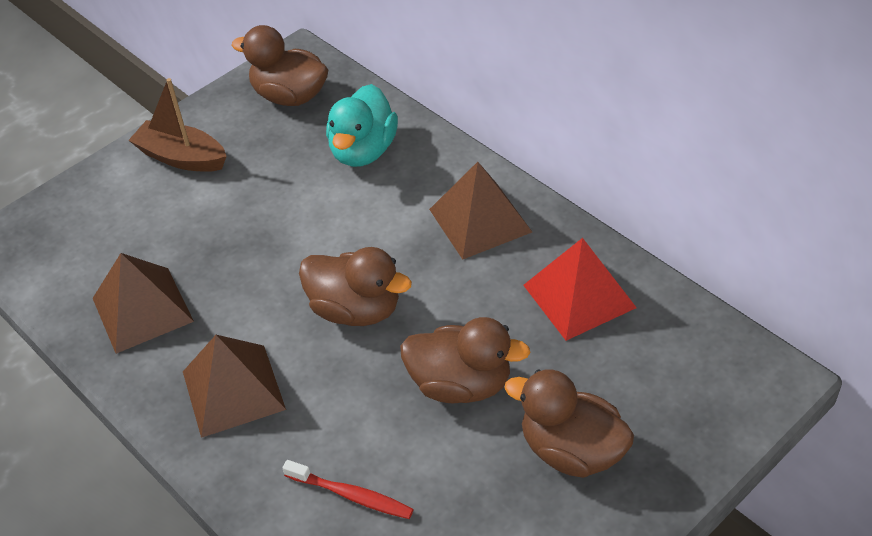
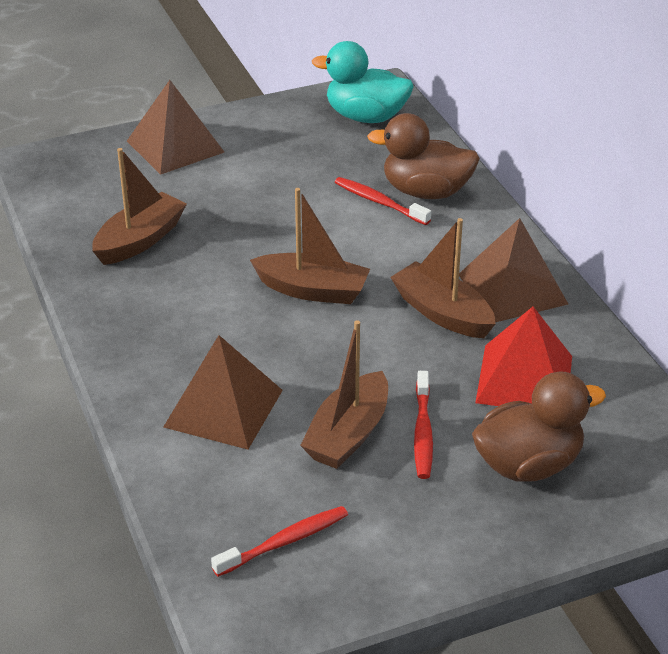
brown boat: [129,78,227,172] = 1 -> [92,148,187,265] [250,188,370,304] [300,321,388,469] [390,218,496,338] = 4
brown duck: [232,25,328,106] [299,247,412,326] [400,317,531,403] [504,370,634,478] = 4 -> [367,113,480,199] [472,371,606,482] = 2
red toothbrush: [282,460,414,519] = 1 -> [211,506,348,577] [335,177,431,225] [414,371,433,479] = 3

